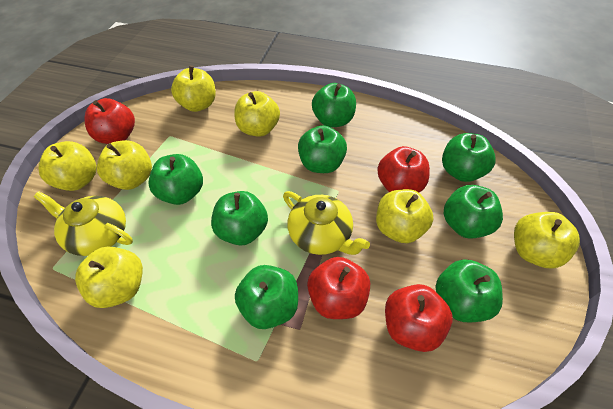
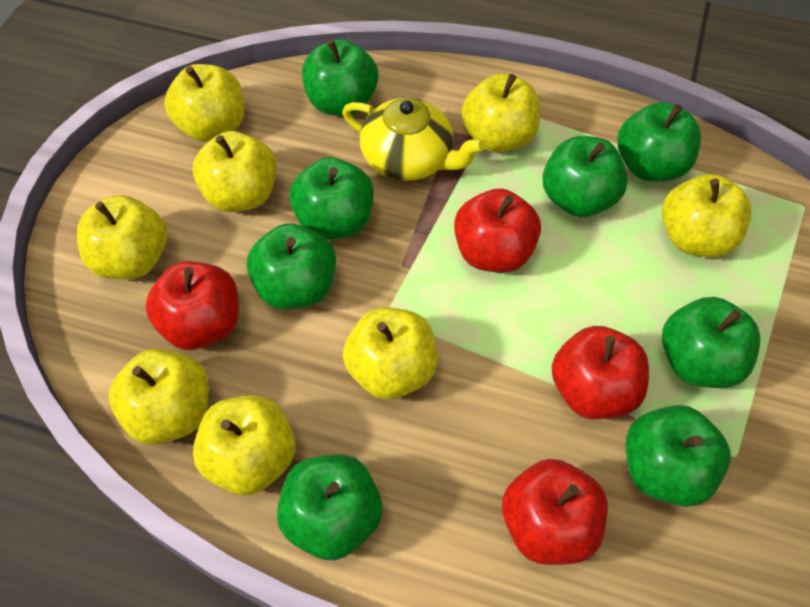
yellow apple: [38,141,97,191] [75,247,143,308] [97,140,152,190] [171,65,216,112] [235,91,280,137] [376,189,433,243] [514,212,580,269] = 7 -> [77,195,167,279] [109,348,209,445] [164,64,244,142] [193,131,277,212] [193,395,296,495] [343,307,438,400] [462,74,540,152] [662,174,752,257] = 8
yellow teapot: [34,191,133,256] [283,191,370,255] = 2 -> [342,98,485,181] = 1

